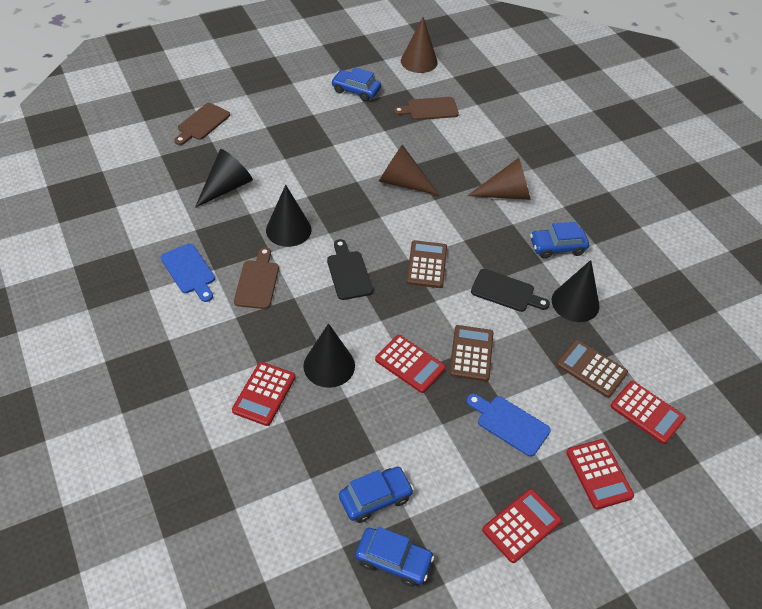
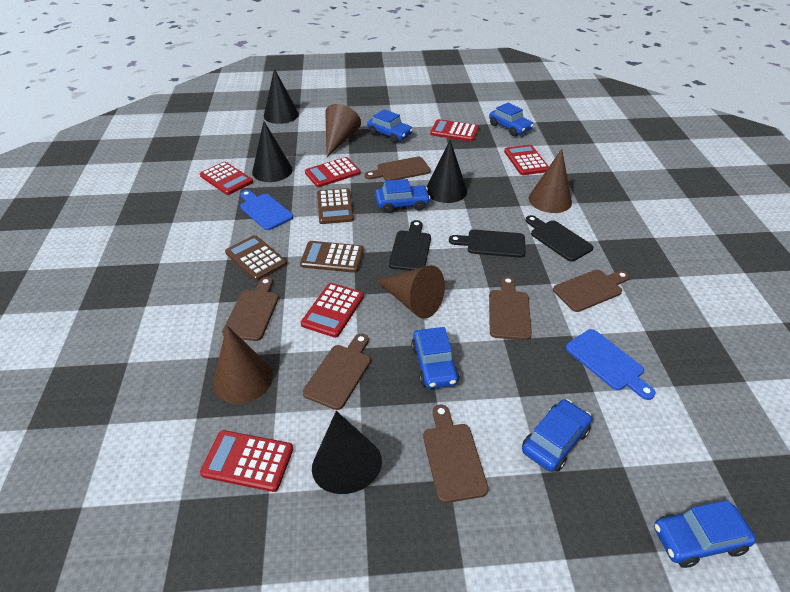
black cutting board: [327,239,373,300] [471,269,550,312] = 2 -> [389,220,431,271] [449,230,526,258] [525,215,593,262] = 3
blue car: [331,67,381,101] [339,467,414,523] [355,527,434,587] [530,222,589,259] = 4 -> [367,109,413,143] [375,179,431,213] [411,327,459,389] [489,102,534,136] [522,399,592,472] [654,500,756,568] = 6
brown cone: [379,145,440,196] [401,17,438,73] [467,158,531,200] = 3 -> [213,326,273,404] [325,104,361,157] [376,265,445,319] [529,149,572,213] = 4
brown cutting board: [174,103,230,145] [234,247,279,309] [393,97,459,120] = 3 -> [222,277,279,341] [303,333,371,410] [365,157,431,181] [423,405,489,503] [489,276,532,340] [553,270,630,312] = 6
red calculator: [232,362,295,426] [375,335,446,393] [482,489,562,563] [566,439,634,510] [611,381,686,444] = 5 -> [200,162,253,195] [200,430,293,492] [301,283,364,338] [305,157,361,187] [430,119,479,142] [504,145,549,175] = 6

